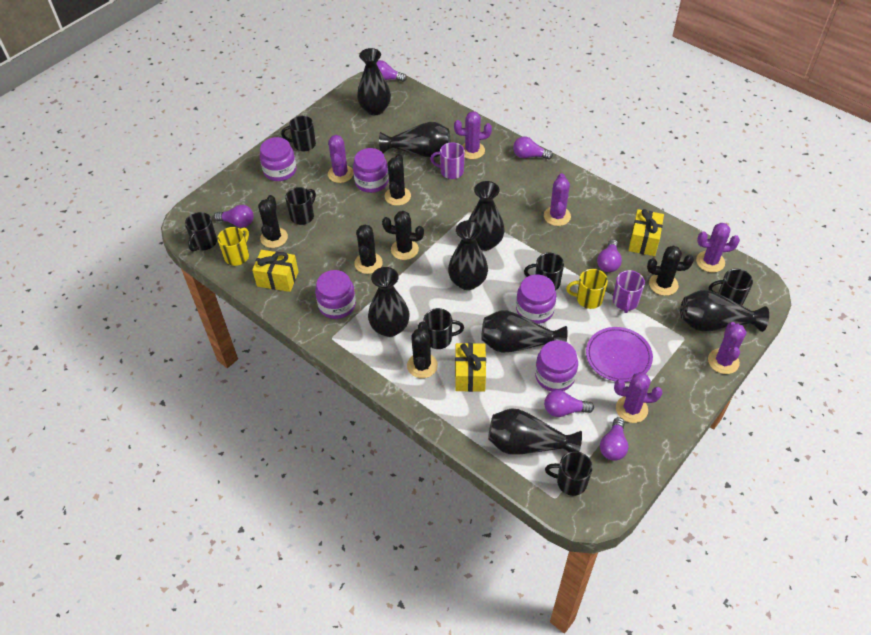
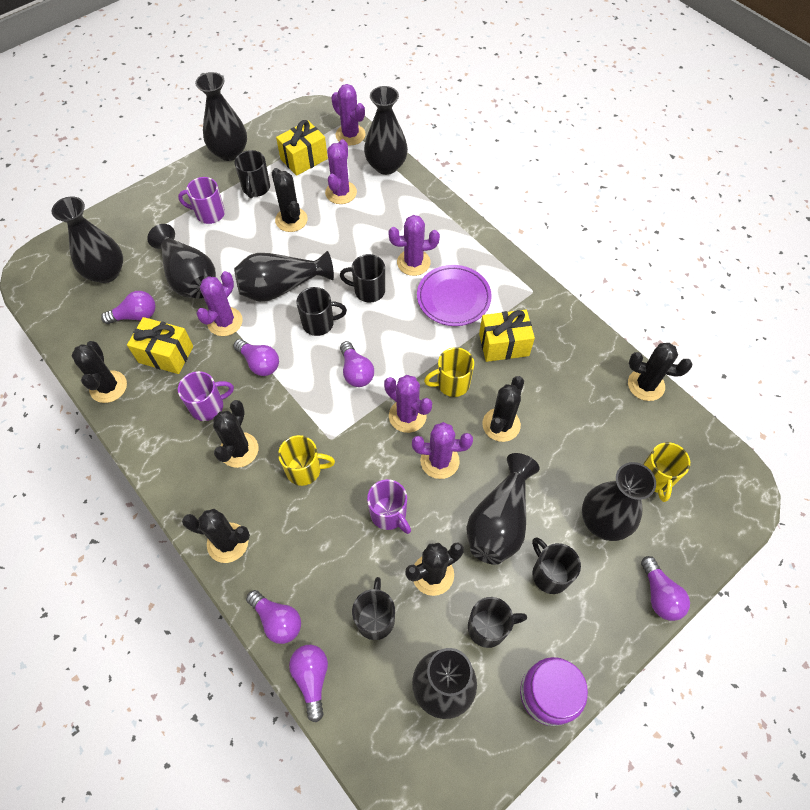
black cactus: [258,195,288,248] [355,224,383,274] [382,211,424,260] [385,154,411,206] [407,321,438,378] [647,245,694,296] = 6 -> [71,341,127,403] [182,509,250,563] [213,400,258,468] [272,168,308,232] [405,542,464,596] [482,376,524,442] [628,343,692,401] = 7
black mug: [185,212,217,252] [281,116,316,151] [285,187,316,225] [423,308,464,349] [524,253,564,291] [545,451,593,496] [709,269,753,306] = 7 -> [234,150,270,198] [296,287,347,336] [340,254,385,303] [352,577,395,640] [468,597,527,648] [532,537,581,594] = 6
purple jar: [260,137,296,181] [315,270,356,319] [353,148,389,193] [516,274,556,324] [535,340,578,391] = 5 -> [520,657,588,726] = 1
purple mug: [430,142,465,179] [613,270,645,313] = 2 -> [178,177,225,224] [178,371,234,421] [367,479,411,534] = 3
yellow mug: [217,227,249,266] [566,269,608,309] = 2 -> [278,435,335,486] [424,347,474,397] [643,442,690,502] = 3

